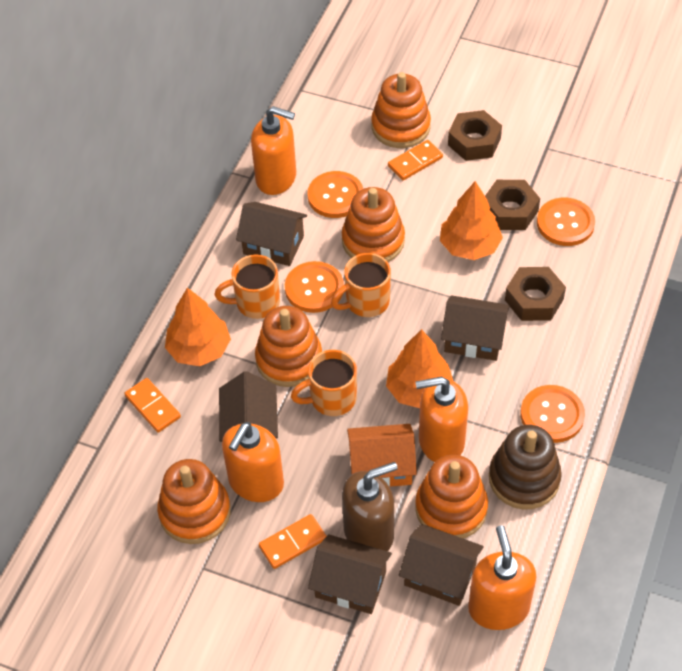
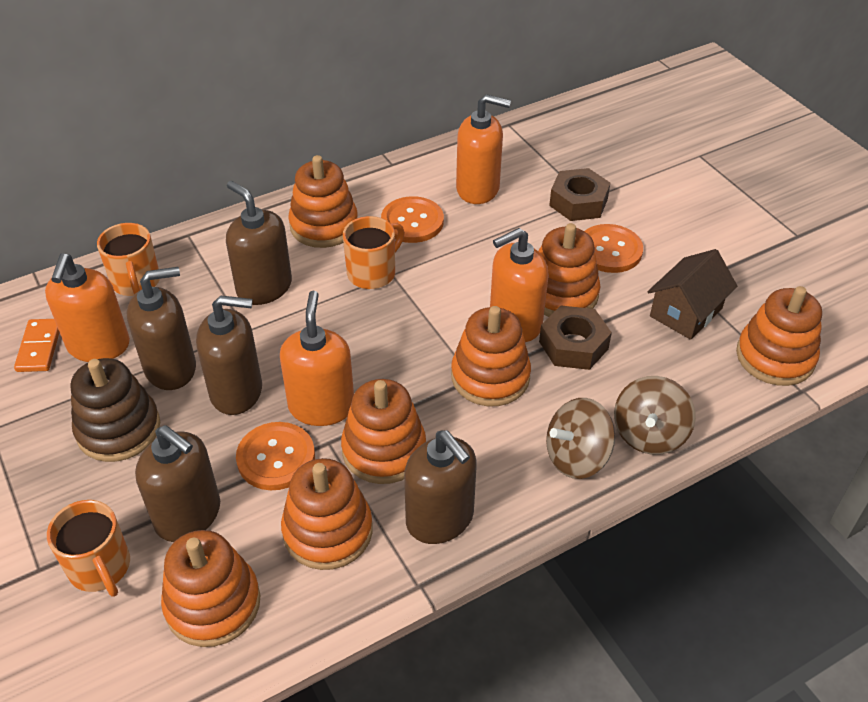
brown house: [219,371,278,442] [236,202,307,266] [308,534,392,614] [399,524,484,606] [441,295,510,361] = 5 -> [647,249,737,340] = 1
brown nut: [448,110,502,161] [485,180,540,230] [505,267,566,321] = 3 -> [539,305,612,370] [549,168,610,221] = 2
brown soap dispenser: [342,462,398,551] = 1 -> [126,267,196,390] [135,425,220,542] [196,295,262,415] [226,181,292,305] [404,430,477,544] = 5
brown spinning top: none = 0 -> [546,398,615,479] [614,376,696,455] = 2
orange button: [285,261,344,313] [307,171,363,218] [521,385,585,443] [537,198,595,246] = 4 -> [236,422,315,490] [381,196,444,243] [585,224,643,273] = 3
orange domino: [124,378,181,433] [259,514,326,569] [388,140,443,180] = 3 -> [14,319,60,372] = 1
orange house: [347,424,417,487] = 1 -> none = 0
orange stacking toy: [157,459,231,544] [255,306,322,387] [342,187,405,262] [371,72,431,148] [415,455,488,539] = 5 -> [161,530,260,647] [281,458,372,570] [288,155,358,248] [341,379,426,484] [451,306,531,406] [538,223,600,317] [736,286,822,386] = 7
orange tree: [165,288,231,366] [386,329,453,408] [440,181,503,260] = 3 -> none = 0

